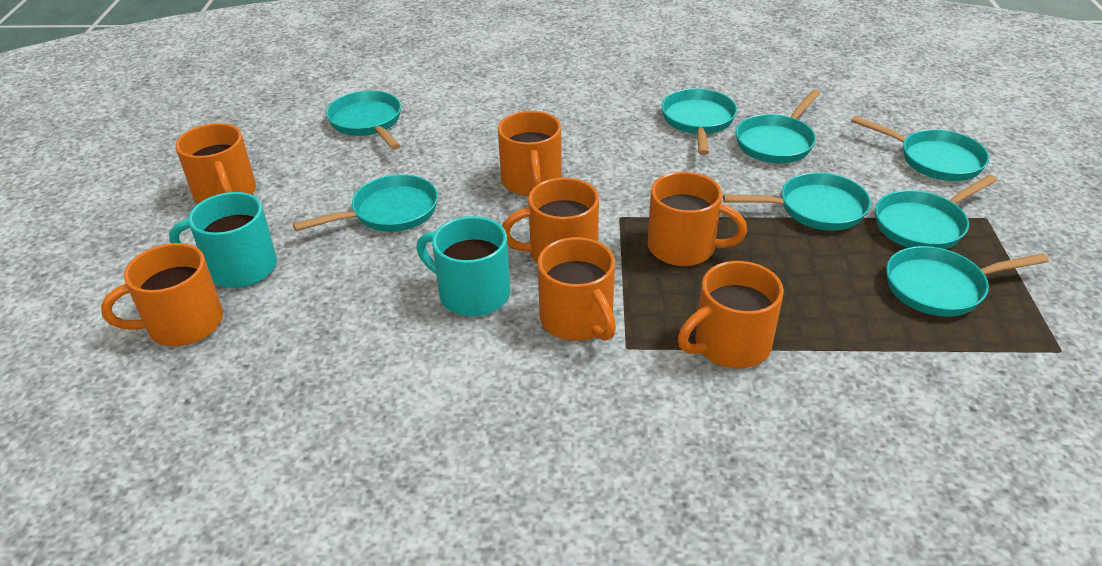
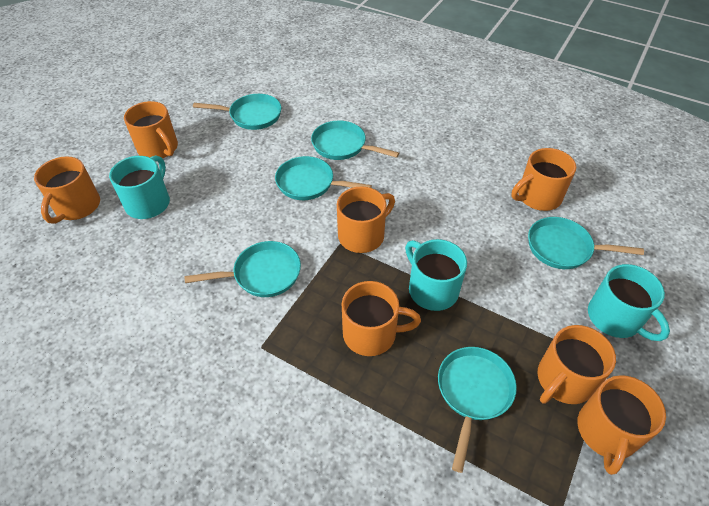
turquoise mug: [169,192,277,288] [417,216,510,317] = 2 -> [109,155,170,219] [405,239,467,311] [588,264,670,341] = 3
turquoise pan: [293,174,438,232] [326,91,401,150] [661,89,737,155] [723,172,871,230] [736,90,820,163] [851,116,989,181] [875,175,997,249] [886,246,1049,317] = 8 -> [185,241,301,297] [193,94,281,130] [275,156,372,200] [311,121,399,160] [438,347,517,473] [528,217,644,269] = 6

